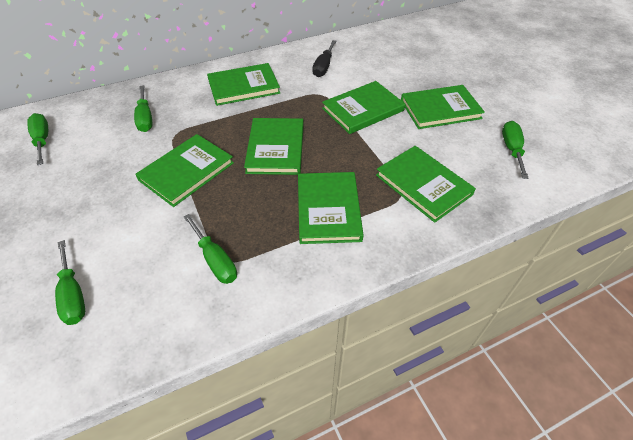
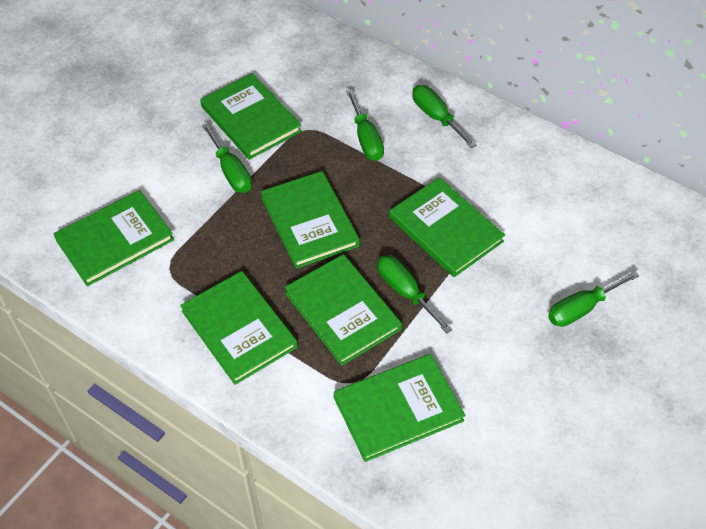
black screwdriver: [312,40,336,77] = 1 -> none = 0

